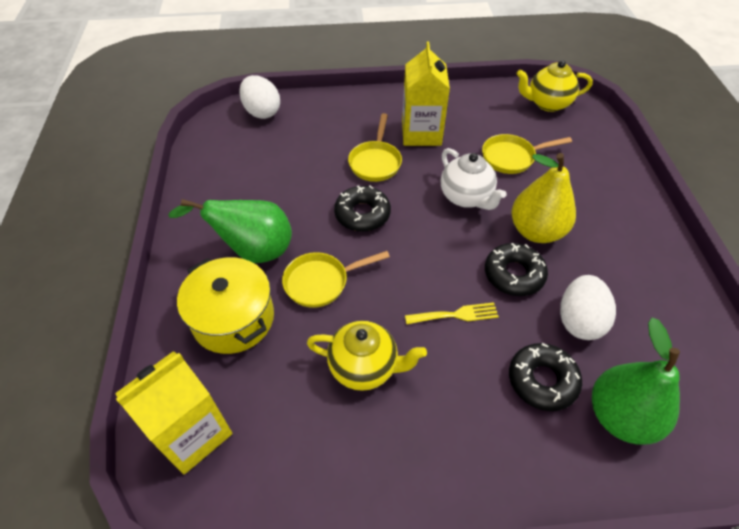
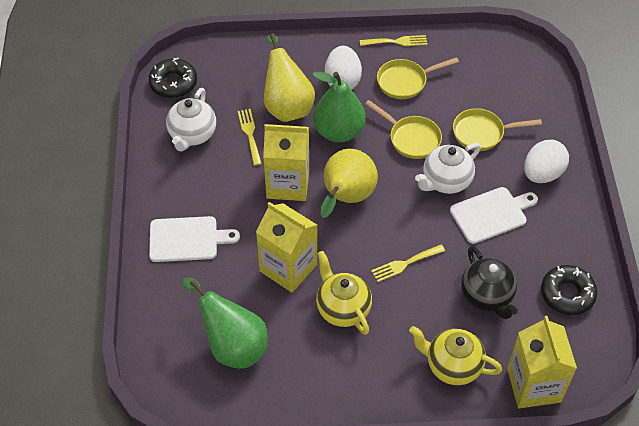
black donut: [334,185,391,232] [485,243,548,296] [509,343,582,411] = 3 -> [149,58,197,98] [541,265,597,315] = 2
black teapot: none = 0 -> [461,246,518,319] = 1
white cutting board: none = 0 -> [149,216,240,262] [450,187,538,244] = 2
white teapot: [441,148,506,210] = 1 -> [166,88,216,151] [415,143,481,194] = 2
yellow carton: [115,351,232,474] [402,42,450,146] = 2 -> [256,202,317,293] [263,124,309,201] [507,316,577,408] = 3
yellow fork: [405,302,499,324] = 1 -> [238,109,262,166] [360,35,427,46] [371,244,445,282] = 3
yellow pear: [512,153,576,243] = 1 -> [264,33,315,122] [320,149,378,218] = 2
yellow pot: [177,257,274,354] = 1 -> none = 0

